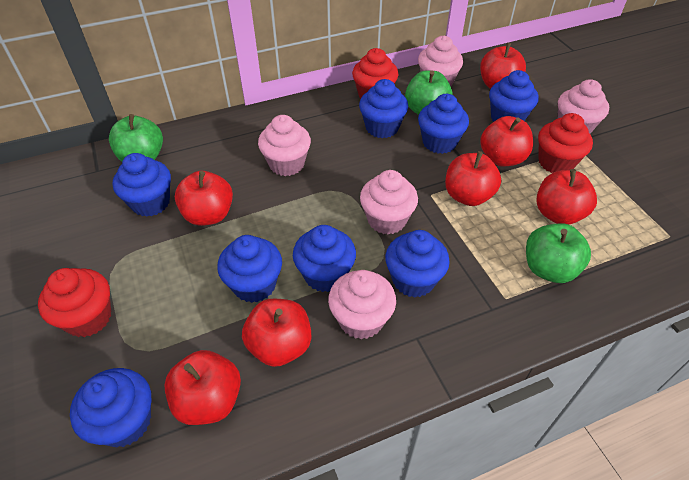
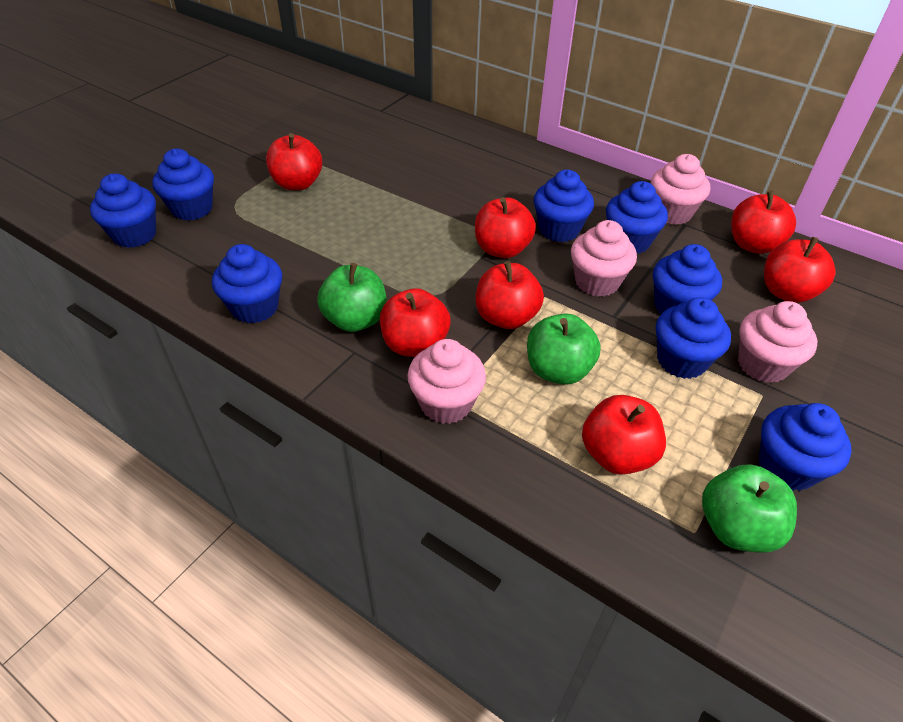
pink cupcake: [258,115,311,176] [328,270,396,339] [360,170,418,235] [418,36,463,86] [558,79,609,134] = 5 -> [407,339,486,424] [571,220,637,297] [651,154,710,225] [738,301,818,383] = 4
red cupcake: [38,268,111,337] [352,48,398,100] [538,113,593,173] = 3 -> none = 0

